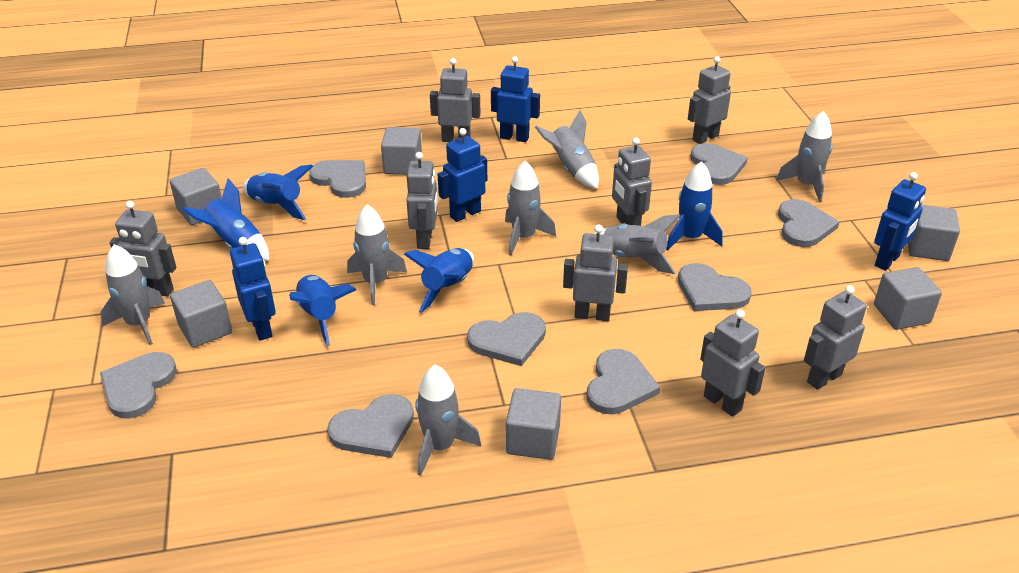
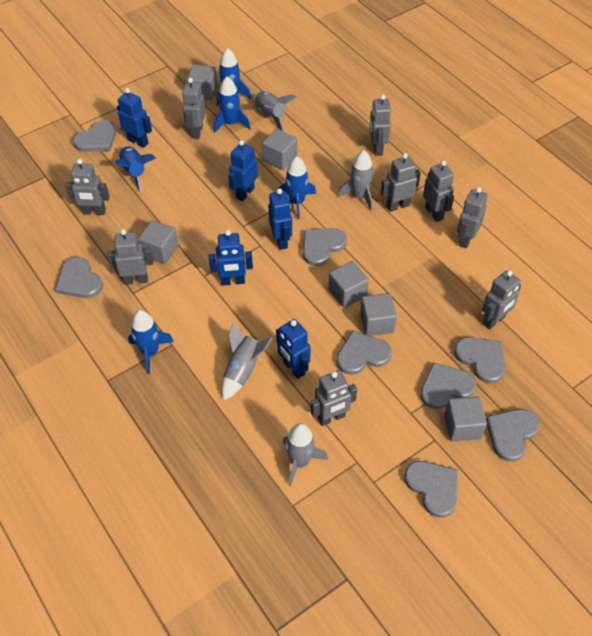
blue robot: [230,237,276,340] [438,128,487,222] [491,56,540,142] [874,172,926,271] = 4 -> [117,88,152,148] [209,230,253,286] [228,140,258,201] [268,188,292,250] [276,319,310,379] = 5
grey robot: [110,201,176,297] [406,152,438,249] [430,58,481,142] [563,225,628,321] [612,138,652,226] [688,56,731,144] [700,309,765,417] [804,285,867,390] = 8 -> [65,159,110,215] [107,229,153,285] [182,78,206,139] [311,370,357,426] [369,95,391,156] [381,153,420,212] [423,161,454,222] [457,187,488,249] [482,270,521,330] = 9
grey rocket: [100,244,165,345] [347,204,407,305] [415,365,481,476] [505,161,556,255] [535,110,599,189] [594,214,681,274] [776,111,832,202] = 7 -> [222,322,273,400] [254,92,298,132] [283,423,328,487] [338,150,374,211] = 4

